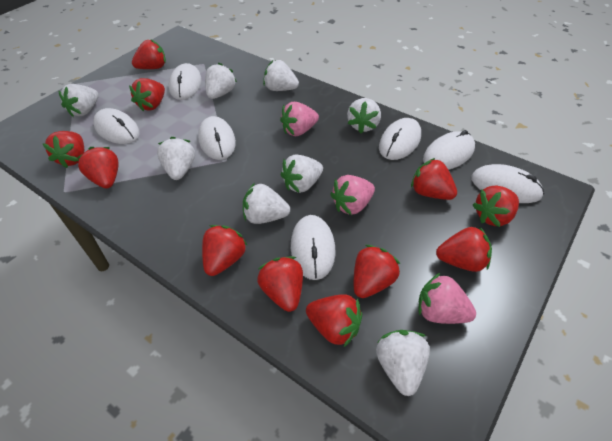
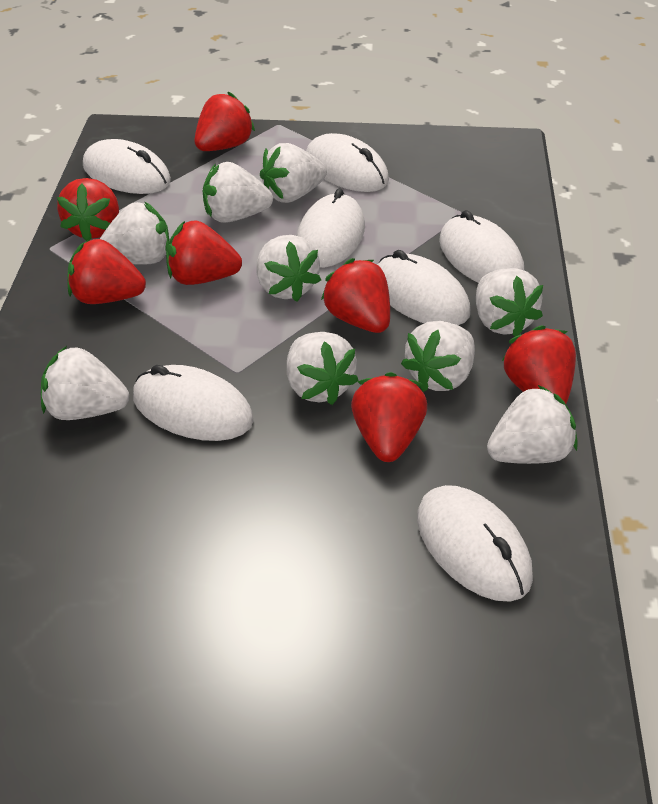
pink strawberry: [280,102,319,136] [330,175,375,215] [418,272,476,324] = 3 -> none = 0
red strawberry: [43,131,84,168] [77,147,119,189] [129,78,165,112] [132,40,166,69] [202,225,247,276] [257,256,303,312] [306,294,362,347] [354,245,400,298] [411,158,457,200] [436,226,492,272] [473,186,519,227] = 11 -> [57,178,119,241] [67,239,146,304] [166,220,242,285] [194,92,255,151] [321,258,390,333] [351,372,427,462] [502,326,576,404] = 7
white strawberry: [59,84,99,117] [157,137,195,180] [205,63,237,99] [243,183,290,224] [263,60,299,91] [280,154,323,193] [347,98,381,133] [376,330,430,396] = 8 -> [41,346,129,420] [100,201,169,265] [203,162,273,223] [256,235,321,302] [260,143,327,203] [287,332,359,405] [401,321,475,392] [476,268,543,336] [487,385,578,464] = 9

